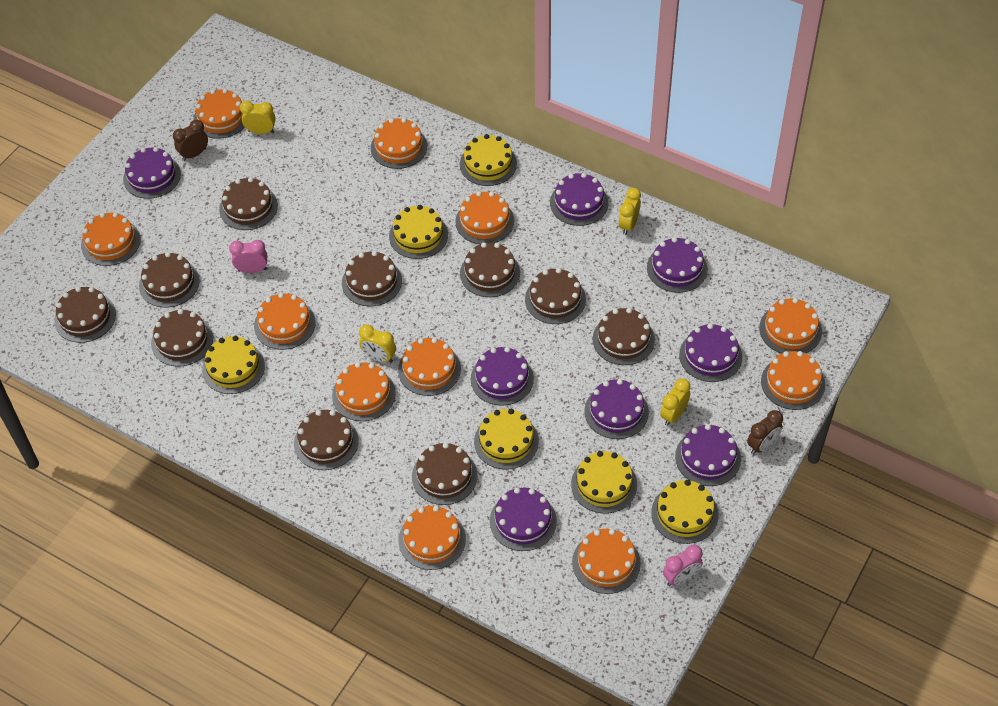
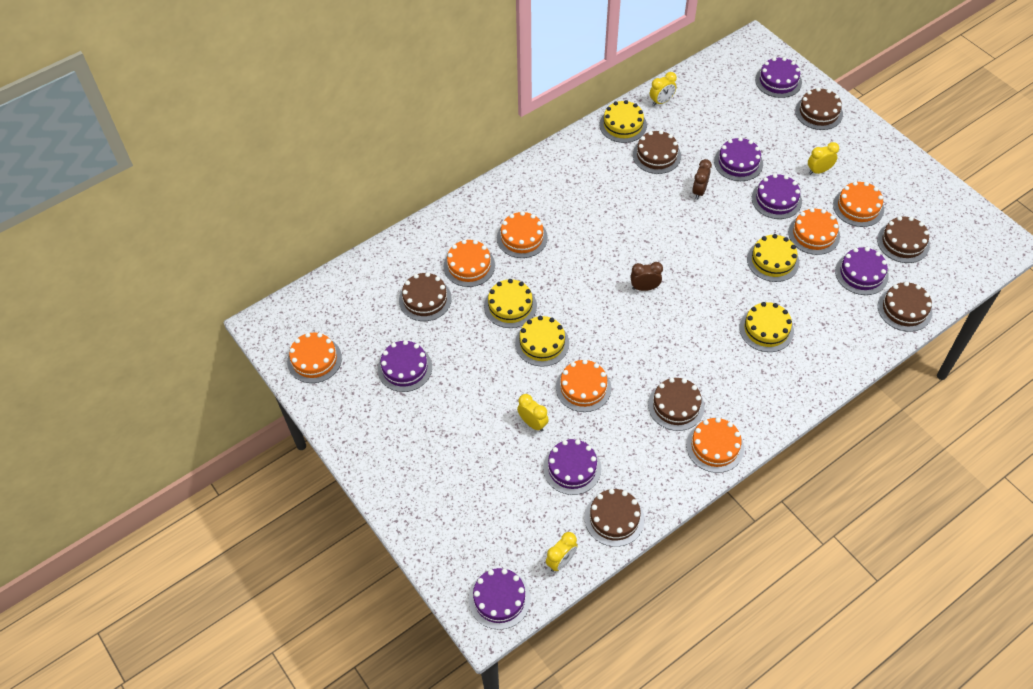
brown cake: [54,287,116,343] [139,252,200,308] [151,309,213,367] [219,177,278,230] [294,410,359,470] [342,251,402,306] [412,443,478,505] [460,242,520,297] [525,268,586,324] [593,308,655,365] = 10 -> [399,272,452,321] [585,489,645,547] [633,130,681,174] [648,378,705,431] [795,88,843,130] [877,216,930,263] [878,282,932,332] = 7
orange cake: [81,212,141,266] [193,89,245,139] [254,293,316,350] [332,362,396,421] [371,118,427,169] [398,338,461,396] [399,505,466,570] [456,191,514,244] [572,529,641,594] [759,298,822,354] [761,351,825,410] = 11 -> [287,333,342,383] [443,240,495,287] [497,211,548,258] [556,359,611,412] [686,418,744,473] [788,208,840,255] [833,181,884,227] = 7
pink clock: [229,240,267,273] [663,545,703,586] = 2 -> none = 0
purple cake: [123,147,181,199] [471,347,534,406] [490,488,557,551] [550,173,608,226] [584,379,649,439] [647,237,708,293] [675,424,741,486] [679,323,742,382] = 8 -> [378,340,432,392] [469,568,531,630] [543,439,601,495] [714,137,763,181] [752,174,802,219] [755,57,802,98] [835,247,889,295] = 7
yellow cake: [202,336,265,394] [389,205,448,259] [460,134,517,186] [474,409,539,469] [571,451,637,514] [651,480,719,544] = 6 -> [484,279,537,328] [515,316,569,367] [600,100,647,143] [739,302,794,352] [747,234,799,282] = 5

